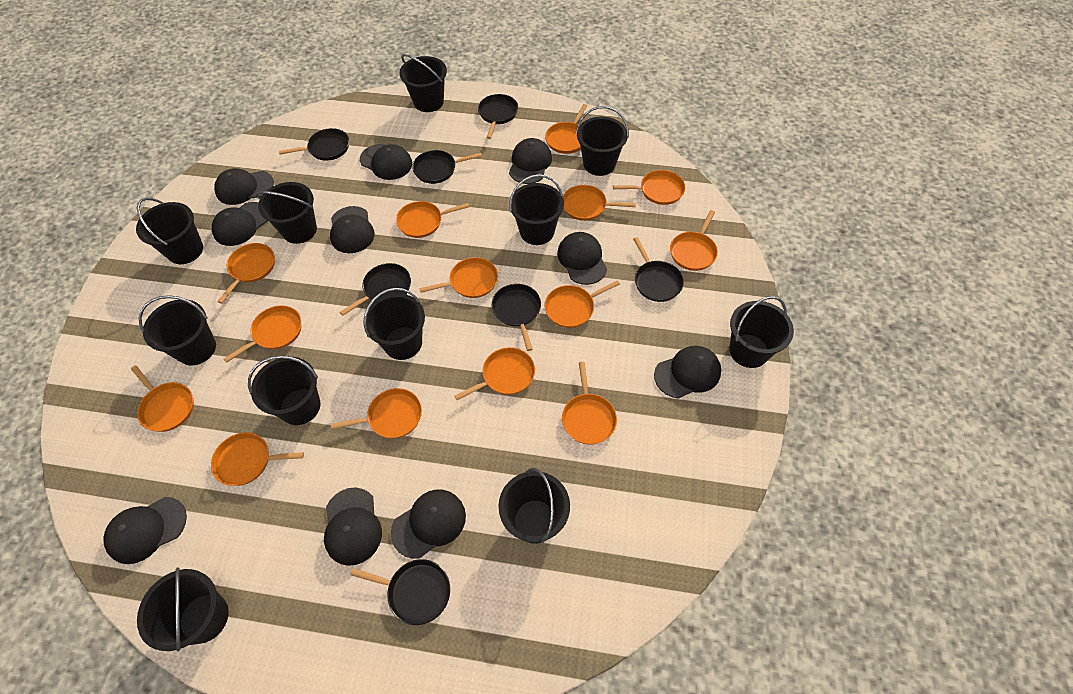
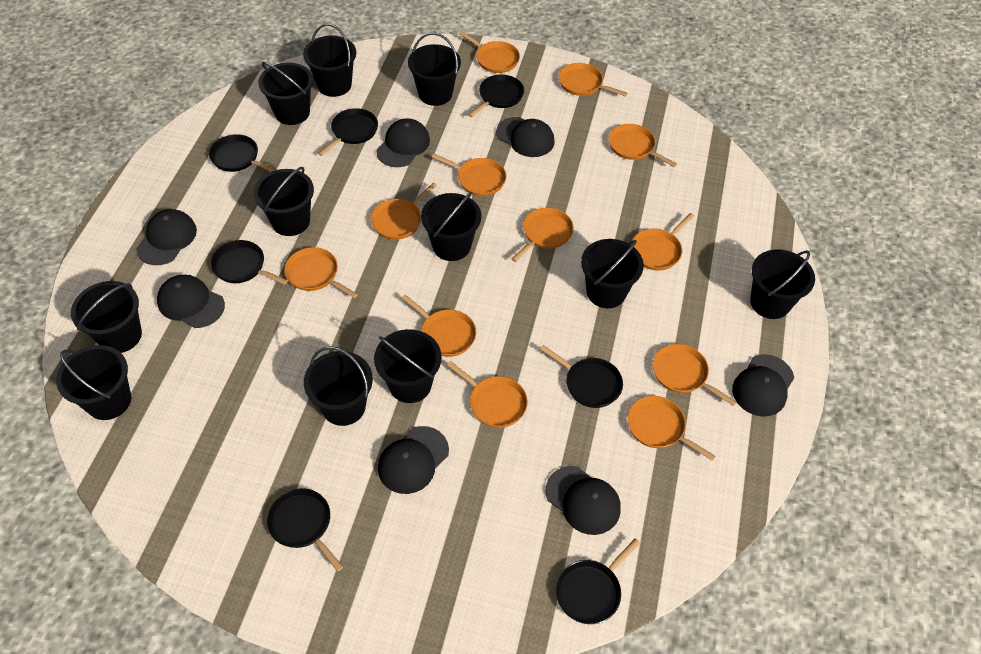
black cap: [103,497,187,564] [212,202,268,246] [214,168,274,205] [324,488,382,566] [330,206,375,253] [360,144,412,180] [391,489,466,559] [509,138,552,184] [557,232,607,285] [654,346,721,399] = 10 -> [136,209,197,265] [157,275,225,328] [376,118,430,167] [378,426,449,494] [496,117,555,157] [546,466,621,535] [732,354,794,417] = 7
orange pan: [131,365,194,432] [211,432,304,486] [217,243,275,304] [224,305,302,363] [331,388,422,438] [396,201,469,238] [419,257,498,298] [455,347,535,400] [545,104,587,154] [545,280,620,328] [562,362,617,445] [563,185,636,221] [613,170,686,205] [670,210,718,271] = 14 -> [285,247,358,298] [371,183,437,240] [402,294,476,357] [432,154,506,196] [447,361,528,428] [458,31,520,73] [512,208,574,262] [559,63,628,97] [609,124,677,167] [627,396,716,461] [632,213,694,271] [653,344,736,406] = 12

